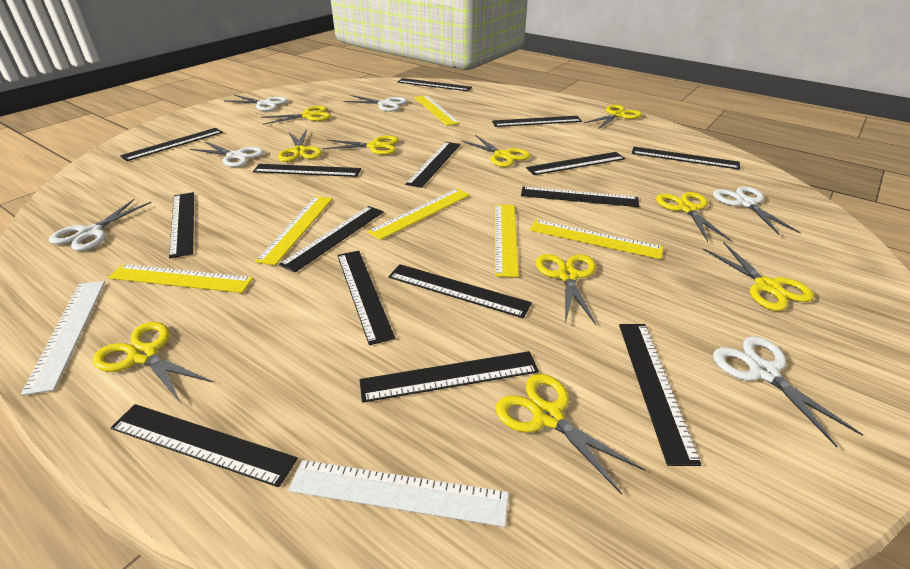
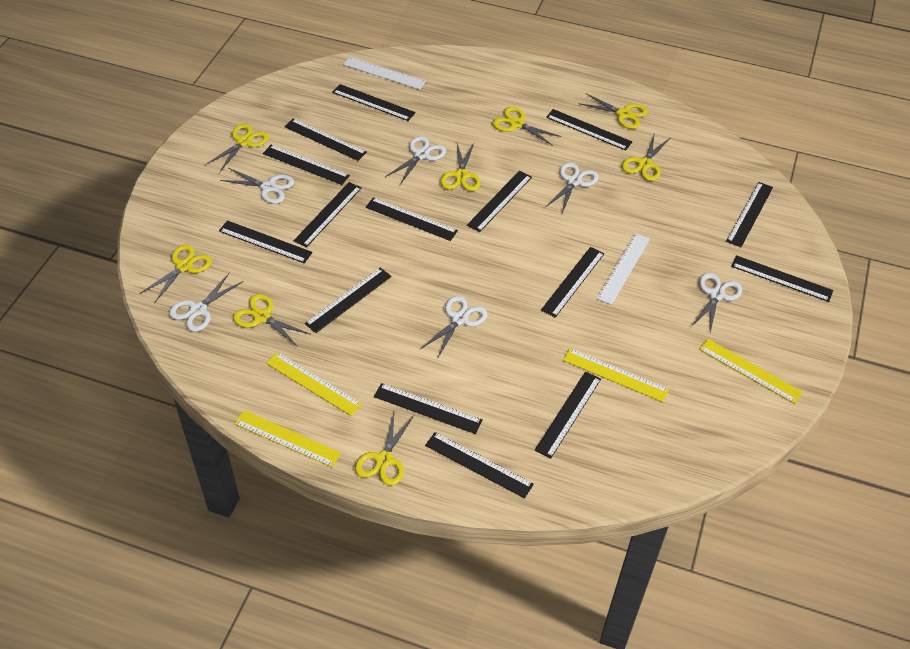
yellow ruler: [108,264,253,293] [255,196,332,265] [367,189,470,240] [415,95,460,126] [495,204,519,277] [530,220,664,259] = 6 -> [234,410,341,467] [266,352,362,416] [563,348,669,402] [699,339,803,404] = 4
yellow scissors: [93,322,213,403] [261,106,331,125] [278,129,322,162] [323,136,399,155] [461,135,531,167] [495,374,645,495] [536,254,596,325] [584,105,642,129] [656,192,732,242] [703,242,814,311] = 10 -> [139,244,212,303] [206,124,269,172] [233,294,310,347] [355,412,415,486] [440,143,481,191] [493,107,561,146] [579,93,648,129] [622,132,670,181] = 8

